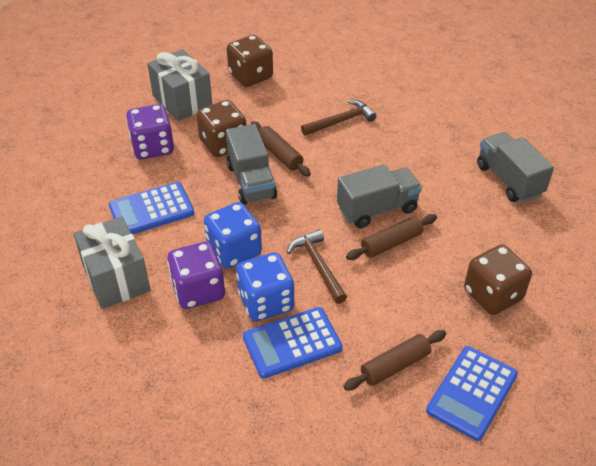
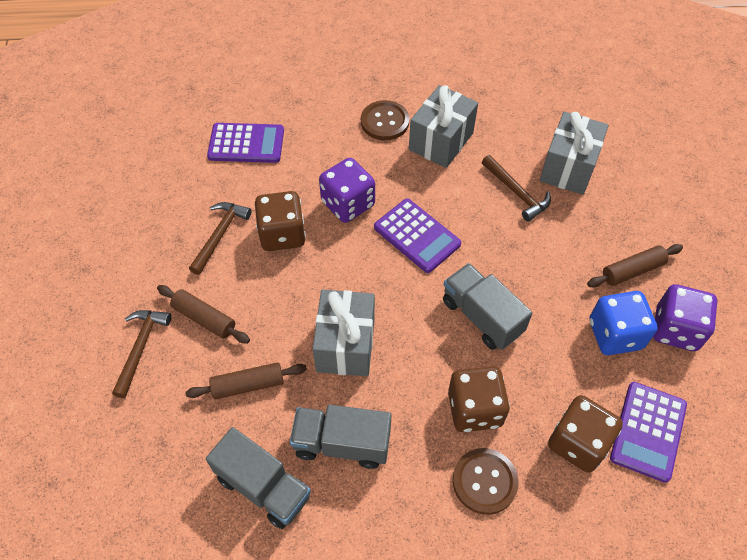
blue calculator: [109,182,195,234] [243,307,343,379] [426,346,518,441] = 3 -> none = 0
blue dice: [204,202,262,269] [236,252,294,321] = 2 -> [590,291,657,355] = 1
brown button: none = 0 -> [361,100,409,140] [453,448,518,515] = 2
brown hammer: [287,229,347,304] [301,100,377,136] = 2 -> [112,310,171,398] [189,202,252,275] [482,155,551,222] = 3
grey gift: [73,216,150,309] [147,49,212,121] = 2 -> [313,290,375,376] [409,85,478,168] [540,112,609,195] = 3
purple calculator: none = 0 -> [207,123,284,163] [374,199,461,273] [610,382,687,483] = 3

